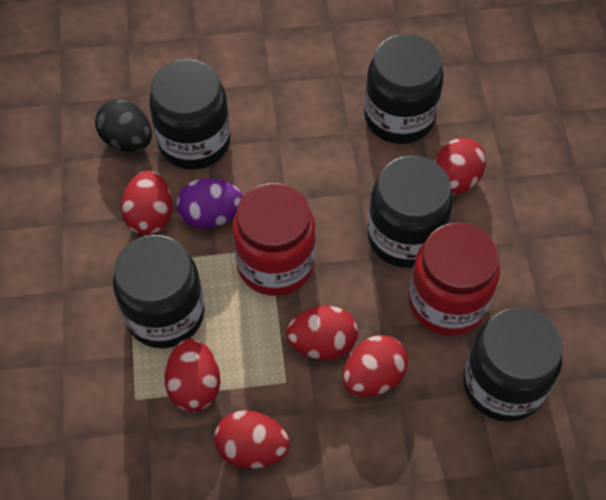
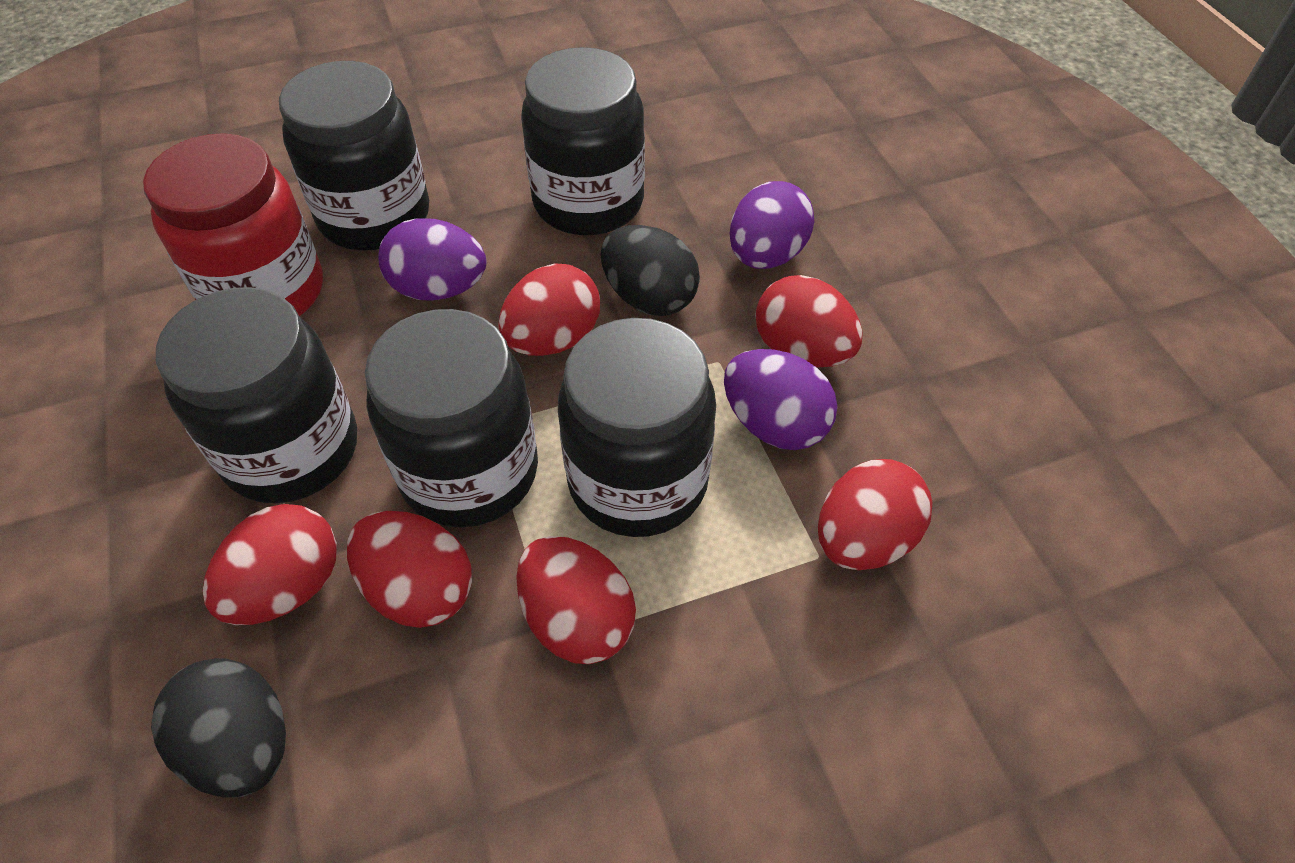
black egg: [95,100,152,152] = 1 -> [151,658,286,797] [601,225,700,316] = 2
purple egg: [176,178,243,229] = 1 -> [378,218,486,301] [724,349,838,450] [730,181,814,269] = 3
red jar: [232,183,316,296] [409,222,500,336] = 2 -> [143,133,323,316] = 1

